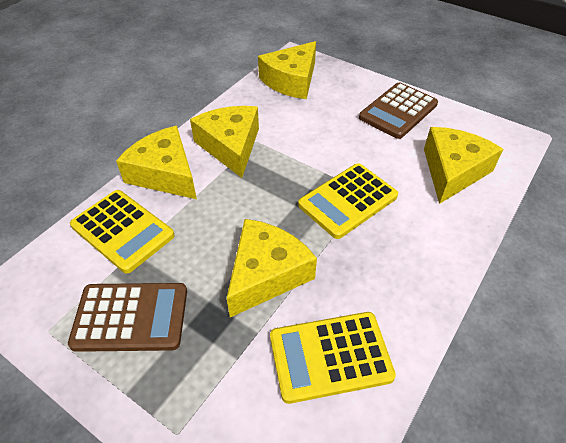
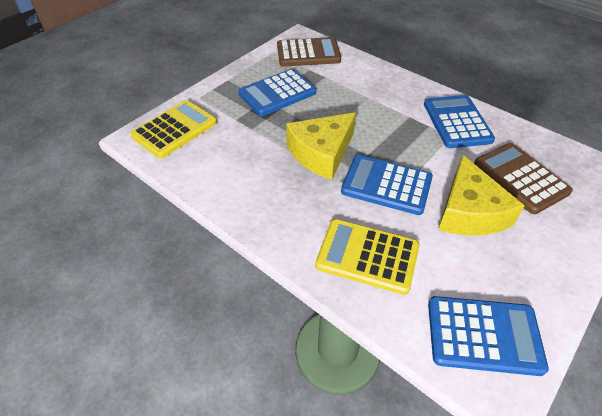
blue calculator: none = 0 -> [238,69,316,116] [341,155,433,215] [424,95,495,148] [428,296,549,376] = 4
yellow calculator: [70,190,175,273] [270,312,396,404] [298,163,398,239] = 3 -> [130,100,217,159] [315,219,419,295] = 2
yellow cheese: [116,126,197,199] [190,106,259,178] [227,219,317,317] [258,41,316,99] [424,127,503,204] = 5 -> [286,112,356,180] [438,155,525,236] = 2

